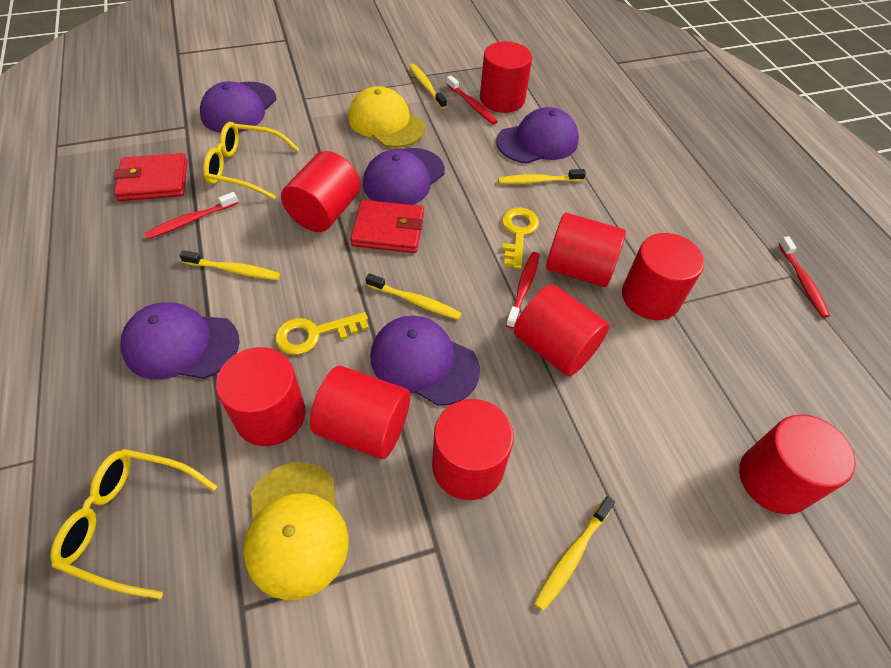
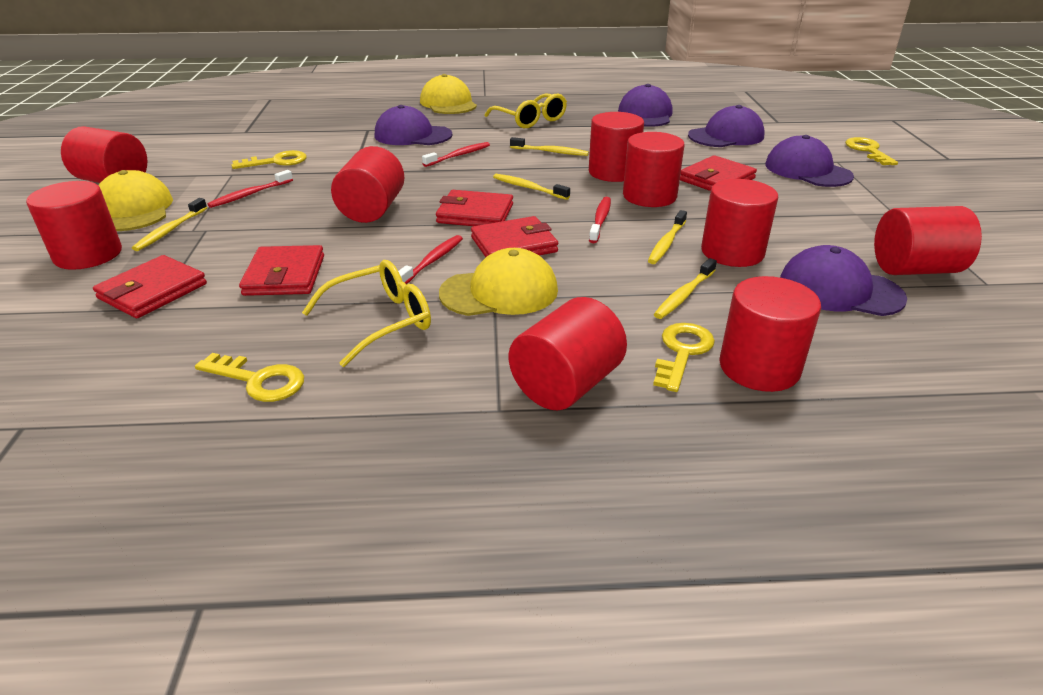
red wallet: [114,153,187,201] [351,200,424,253] = 2 -> [93,255,207,318] [239,245,324,296] [436,190,513,226] [471,216,558,257] [680,155,757,191] = 5
yellow cap: [243,462,349,600] [348,86,425,148] = 2 -> [98,170,173,231] [420,74,477,114] [439,248,558,316] = 3
yellow key: [275,312,369,355] [502,208,539,269] = 2 -> [195,353,304,402] [231,150,307,169] [653,323,715,392] [845,137,898,165] = 4

